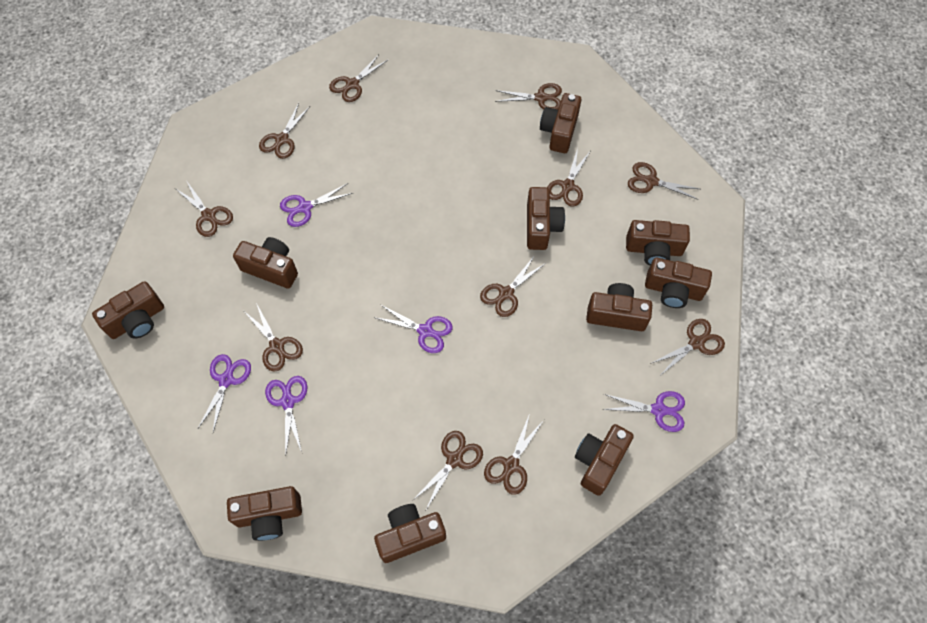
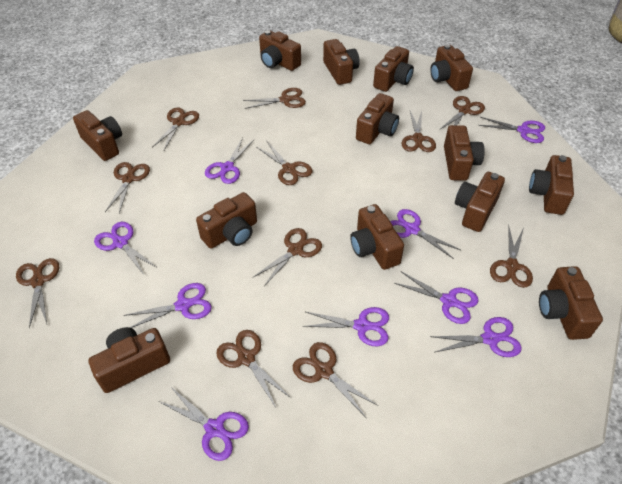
brown camera: [92,281,164,339] [227,486,302,541] [233,237,298,289] [374,504,446,563] [527,187,565,250] [540,93,581,153] [575,424,634,496] [586,283,652,331] [626,220,690,265] [645,257,712,308] = 10 -> [73,110,122,161] [89,327,170,393] [196,192,257,249] [259,30,301,71] [323,39,360,85] [350,204,404,270] [356,93,399,144] [373,46,414,92] [430,44,473,91] [444,125,485,181] [455,172,505,232] [529,155,574,215] [539,266,603,340] = 13
purple scissors: [198,354,251,432] [265,376,308,456] [280,183,353,227] [374,305,453,353] [602,391,685,432] = 5 -> [94,222,158,275] [124,283,212,328] [158,386,249,461] [205,138,254,184] [303,307,389,346] [390,209,461,259] [394,271,478,324] [430,317,522,357] [478,117,545,143] = 9

